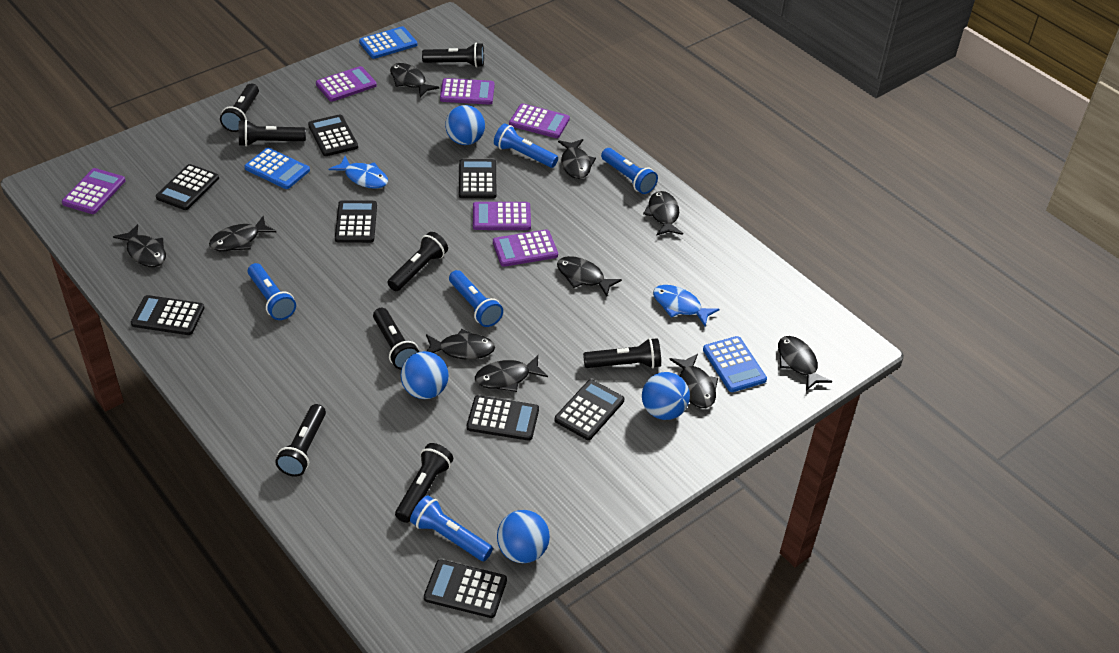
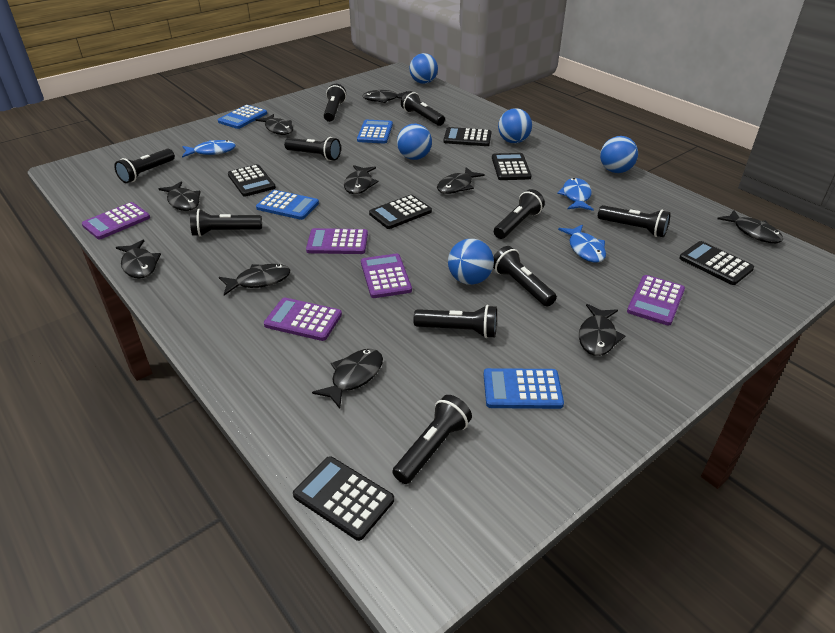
black calculator: [131,295,204,335] [156,164,219,210] [308,114,358,156] [335,200,377,243] [424,559,507,618] [459,159,496,198] [467,395,539,441] [555,379,624,440] = 8 -> [228,164,276,197] [293,456,394,541] [369,195,432,229] [444,127,492,146] [492,153,531,180] [679,241,754,285] = 6
black flashlight: [220,83,259,132] [239,120,306,147] [275,404,326,477] [373,308,419,370] [388,232,448,291] [395,443,453,523] [422,43,484,68] [583,338,661,369] = 8 -> [114,149,175,183] [190,209,262,237] [284,137,341,161] [324,84,346,122] [392,395,472,484] [401,91,445,126] [413,305,497,338] [493,246,557,307] [494,189,545,239] [598,205,671,237] = 10
blue ball: [401,351,449,399] [445,105,485,145] [497,510,550,563] [642,372,690,420] = 4 -> [397,124,432,160] [409,53,438,84] [448,239,494,285] [498,108,532,143] [600,136,638,173] = 5
blue calculator: [245,148,310,189] [359,26,417,59] [703,336,767,392] = 3 -> [218,105,267,129] [256,190,319,220] [357,120,393,143] [484,368,564,409] = 4
blue fish: [329,156,388,189] [653,285,720,326] = 2 -> [182,140,236,158] [557,178,594,211] [558,224,606,263] = 3
blue flashlight: [248,263,296,320] [410,496,493,561] [449,270,503,327] [494,123,558,168] [601,148,658,194] = 5 -> none = 0
purple calculator: [62,168,125,214] [316,66,377,102] [440,78,495,105] [473,202,531,230] [493,229,558,267] [509,103,570,138] = 6 -> [82,202,150,239] [264,297,342,341] [306,228,368,254] [361,254,412,298] [627,275,685,326] = 5

